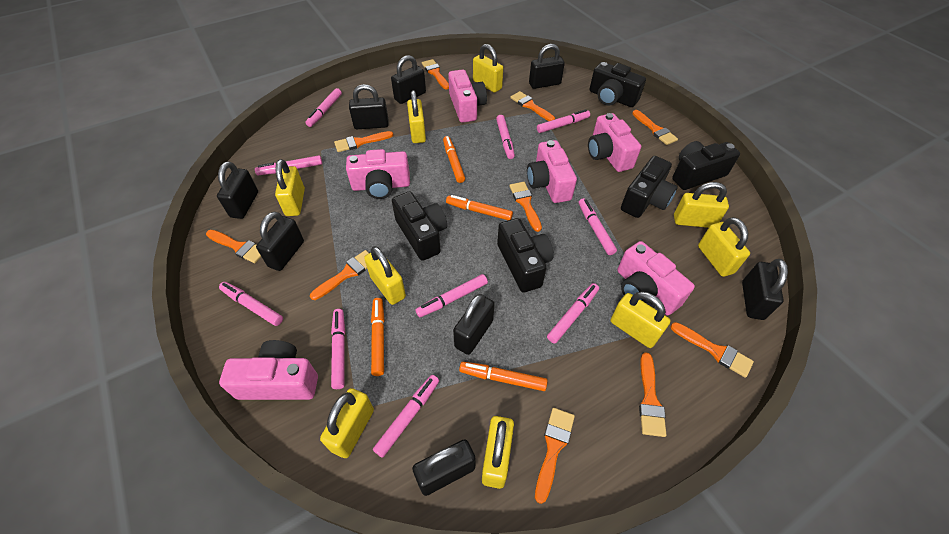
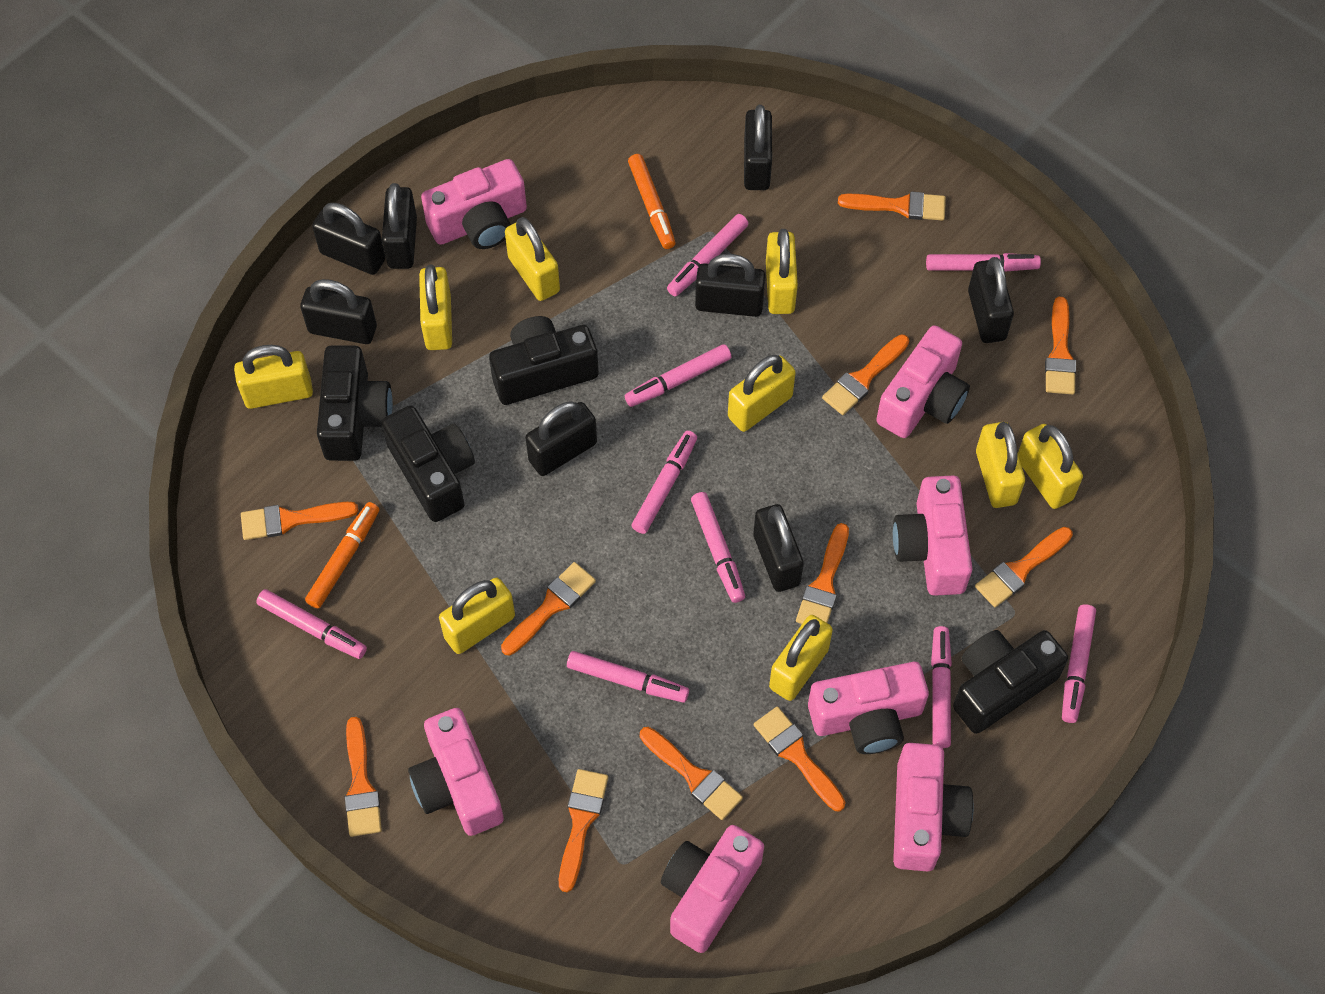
black camera: [392,191,447,261] [497,218,554,293] [589,62,646,107] [621,156,678,218] [672,141,740,190] = 5 -> [317,345,393,461] [381,405,475,522] [489,316,599,405] [953,630,1068,734] = 4
orange brush: [206,230,261,263] [310,250,369,300] [334,131,393,152] [422,59,449,89] [509,182,542,232] [510,91,555,121] [535,408,575,504] [632,110,678,145] [639,352,666,437] [671,322,754,378] = 10 -> [241,502,358,540] [344,717,382,837] [501,562,596,655] [559,769,608,892] [640,727,743,820] [754,706,846,811] [796,523,849,624] [822,334,909,415] [838,192,946,221] [975,527,1073,607] [1045,297,1076,394] = 11
orange marker: [371,298,385,376] [443,136,465,183] [446,195,513,220] [459,362,548,391] = 4 -> [305,502,379,608] [628,154,676,249] = 2
pink camera: [219,340,318,400] [346,149,410,199] [448,69,487,123] [527,140,577,203] [588,113,641,172] [617,241,695,315] = 6 -> [408,708,504,836] [421,159,527,249] [661,825,764,953] [808,662,929,754] [876,325,970,438] [893,475,973,596] [893,743,974,872] = 7
pink marker: [219,282,283,326] [255,155,322,175] [306,88,342,127] [331,309,345,389] [373,375,439,458] [415,274,488,317] [496,115,515,159] [537,109,590,133] [547,283,599,344] [579,198,617,255] = 10 -> [256,589,367,659] [567,651,689,703] [625,344,731,407] [631,431,697,534] [667,214,748,296] [691,492,745,603] [926,253,1041,271] [931,626,952,748] [1062,604,1096,723] = 9

